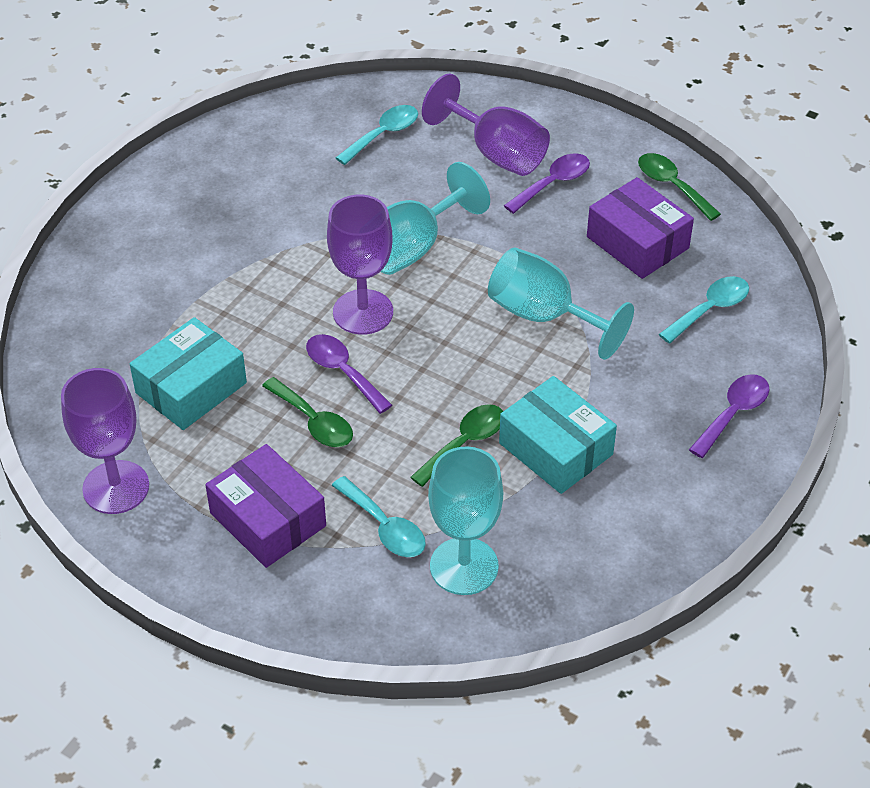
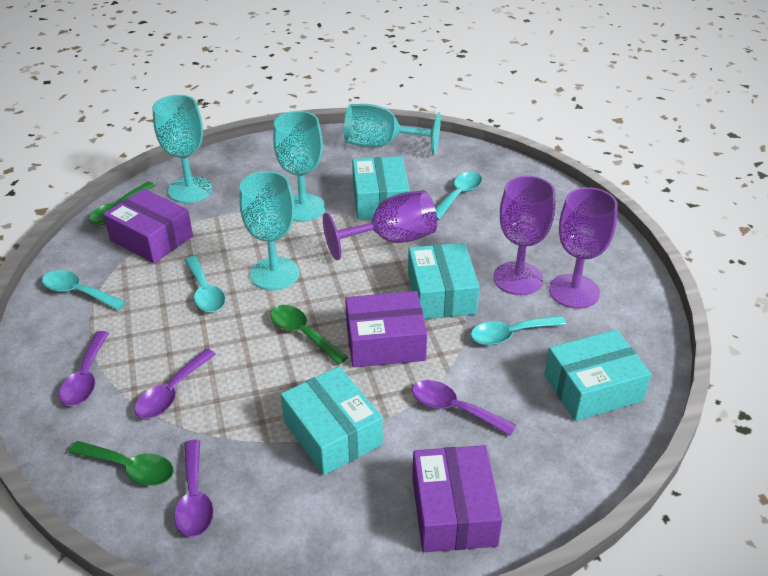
purple box: [206,444,326,568] [587,177,694,279] = 2 -> [103,188,193,264] [345,291,427,368] [412,445,503,552] = 3
purple spoon: [306,334,392,414] [504,153,590,214] [689,374,769,458] = 3 -> [59,331,109,406] [134,349,216,419] [174,440,214,537] [412,380,516,436] = 4
turquoise box: [130,317,247,430] [499,376,617,494] = 2 -> [281,366,383,475] [352,156,410,220] [408,243,479,319] [544,330,652,421] = 4
turquoise goblet: [381,162,490,275] [428,446,503,595] [488,248,634,360] = 3 -> [152,95,212,203] [239,171,299,290] [273,111,326,222] [344,104,441,155] = 4
turquoise spoon: [332,476,426,557] [336,105,418,165] [659,276,749,344] = 3 -> [42,270,126,310] [184,256,225,312] [436,172,482,220] [471,315,566,345] = 4

